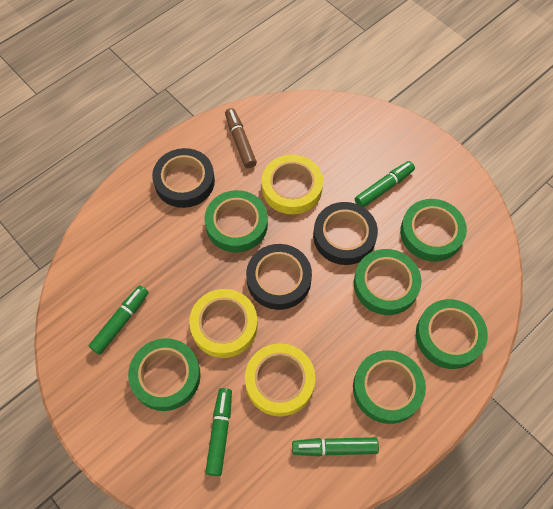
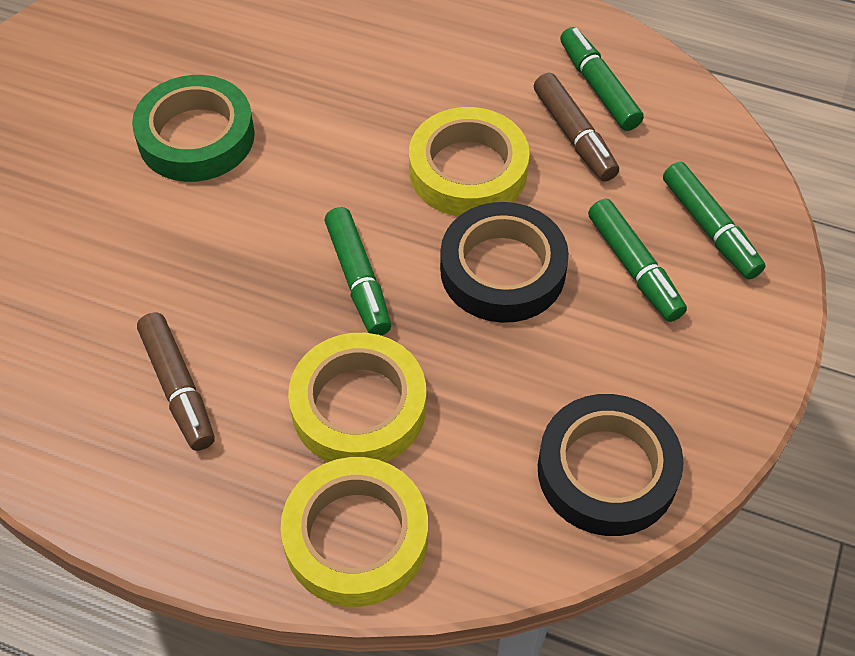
black tape: [152,148,215,208] [246,244,312,310] [313,202,378,265] = 3 -> [440,202,569,323] [538,394,684,536] = 2
brown marker: [225,108,257,168] = 1 -> [137,313,215,451] [534,73,619,182] = 2
green tape: [128,338,201,411] [204,190,268,253] [353,350,426,424] [354,249,422,315] [400,199,467,262] [416,299,488,369] = 6 -> [132,75,255,182] = 1

